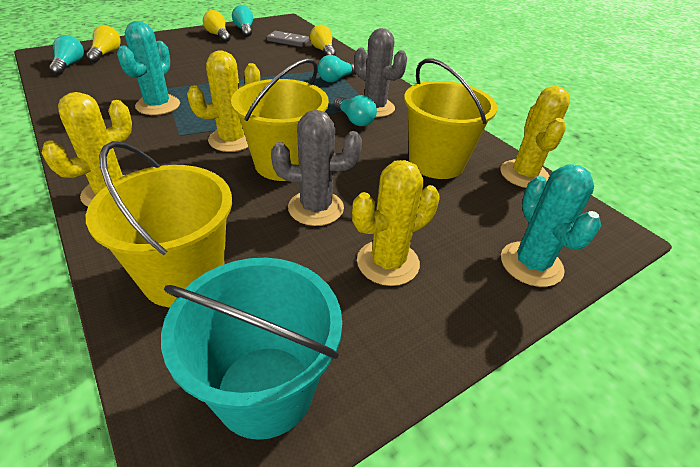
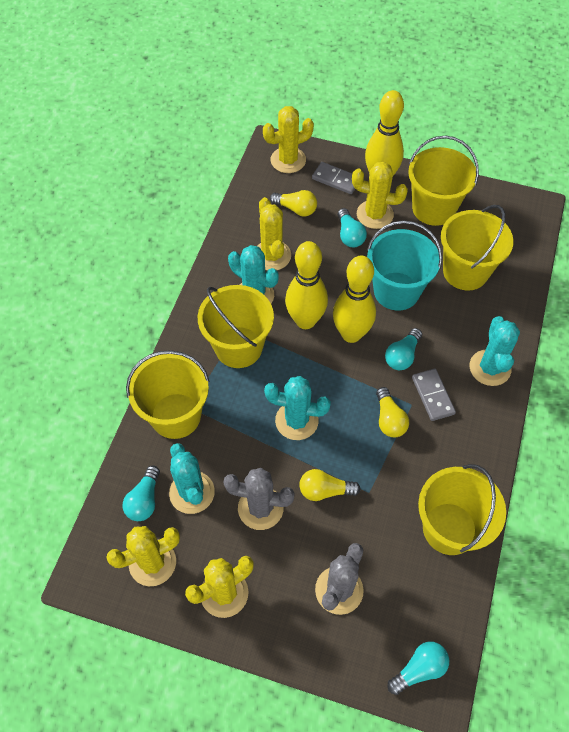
grey domino: [267,31,309,47] = 1 -> [312,162,355,194] [412,369,456,421] = 2
turquoise cactus: [117,21,180,115] [501,164,601,287] = 2 -> [169,443,215,514] [228,245,278,303] [264,376,331,440] [469,316,520,386] = 4
yellow bowling pin: none = 0 -> [285,241,328,329] [333,255,376,343] [365,90,404,176] = 3
yellow bucket: [86,141,232,307] [231,58,329,181] [404,58,497,179] = 3 -> [126,350,210,439] [198,285,274,368] [408,136,479,226] [418,464,506,555] [441,205,513,290] = 5
yellow cactus: [42,92,132,207] [187,51,260,152] [352,160,440,286] [500,86,570,188] = 4 -> [106,526,180,586] [185,556,254,618] [257,197,291,270] [263,106,314,173] [352,162,408,229] = 5

